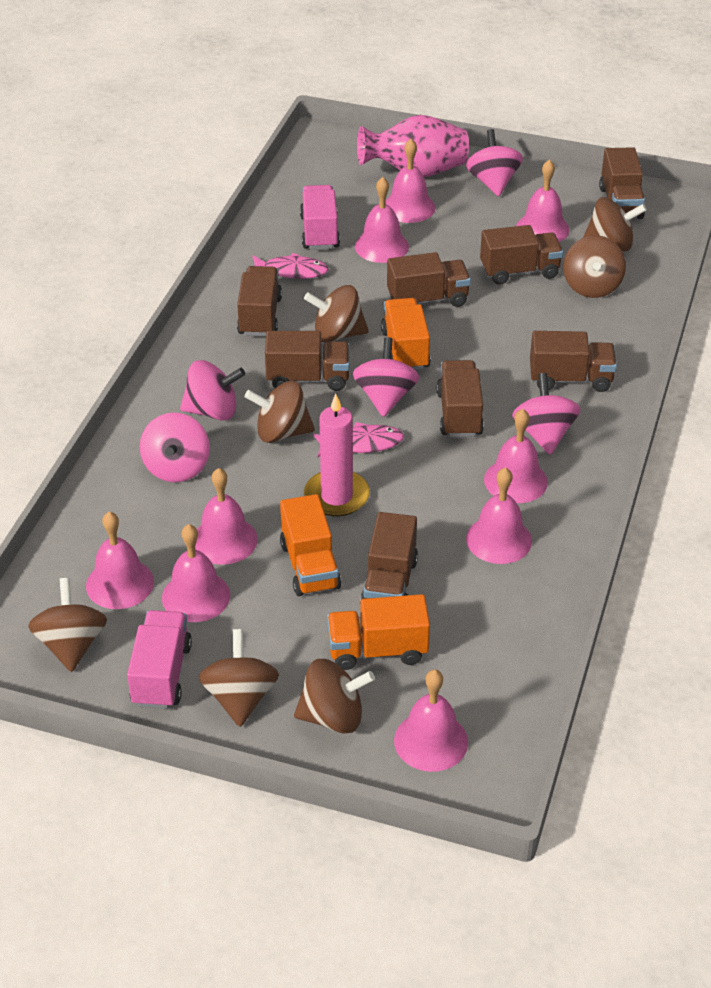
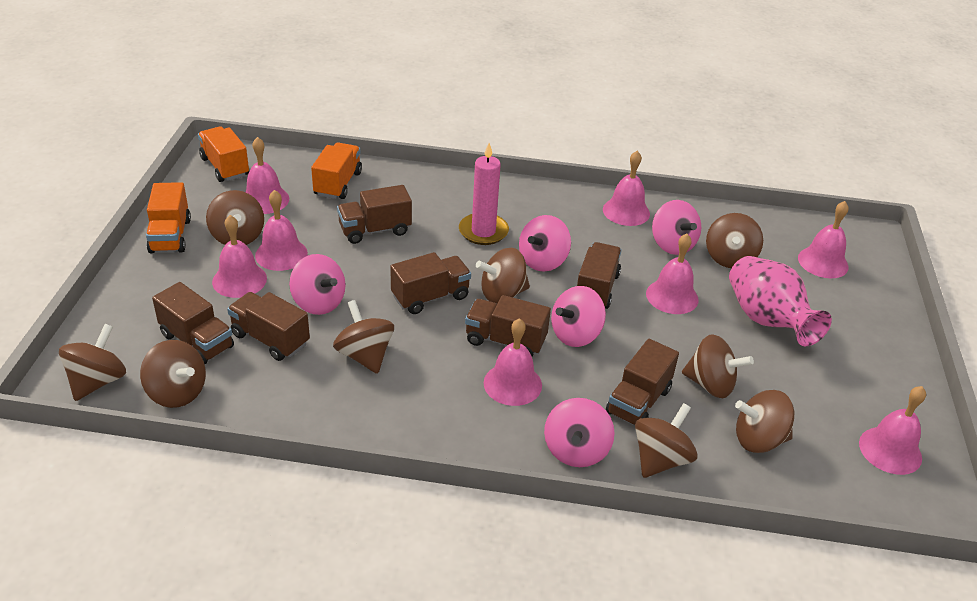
brown spinning top: [28,578,107,672] [199,629,279,727] [245,381,315,443] [294,659,375,734] [304,285,369,342] [563,235,626,298] [583,197,647,252] = 7 -> [59,324,126,401] [140,340,206,408] [206,190,264,245] [333,300,394,374] [476,248,530,304] [635,403,698,478] [682,334,754,398] [706,213,763,268] [735,390,794,453] = 9
brown truck: [237,266,282,336] [265,331,350,391] [360,512,418,603] [387,252,471,307] [437,360,484,437] [480,225,563,285] [530,331,617,392] [599,147,645,219] = 8 -> [152,282,234,365] [227,292,310,361] [337,185,412,244] [390,252,471,314] [465,295,551,356] [577,242,622,309] [606,339,679,425] = 7
pink bell: [86,511,154,609] [162,524,230,622] [195,468,258,565] [355,177,409,263] [385,139,435,223] [394,669,468,772] [466,467,532,564] [484,409,548,503] [516,159,570,242] = 9 -> [212,215,267,298] [245,137,289,214] [255,190,308,271] [484,318,542,406] [603,151,650,226] [646,234,699,314] [798,201,849,278] [859,386,926,475] = 8
pink fish: [252,253,329,279] [313,422,404,457] = 2 -> none = 0
pink truck: [127,610,192,709] [300,185,340,250] = 2 -> none = 0

